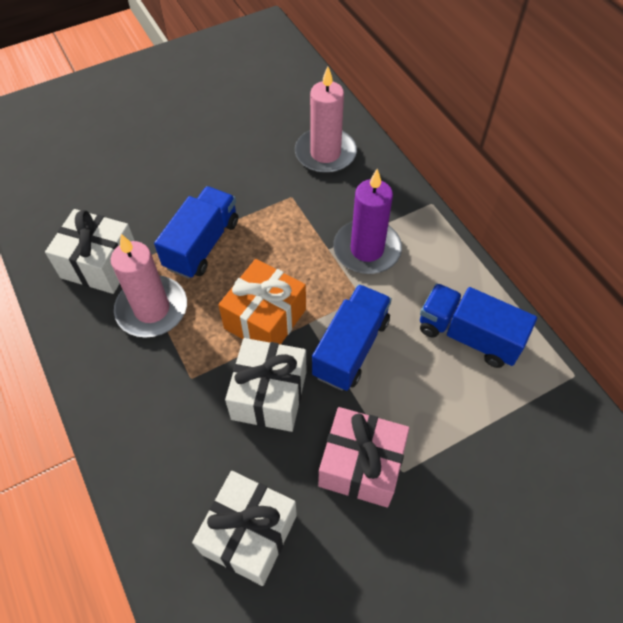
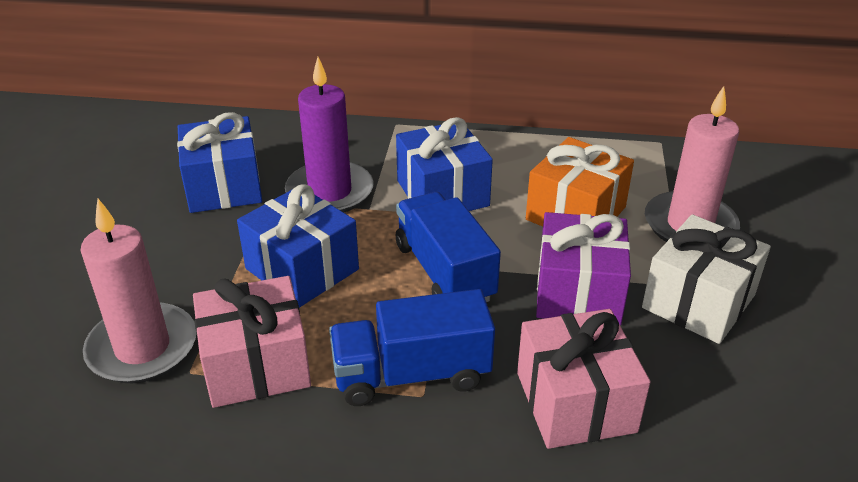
blue gift: none = 0 -> [177,112,262,213] [237,184,359,308] [396,117,493,211] = 3
blue truck: [154,186,238,279] [312,284,392,391] [420,283,537,368] = 3 -> [329,289,495,406] [396,192,501,302] = 2
pink gift: [318,407,410,507] = 1 -> [193,276,311,408] [517,309,650,449] = 2
purple gift: none = 0 -> [536,212,631,326] = 1
white gift: [45,209,135,294] [192,471,297,586] [225,338,306,432] = 3 -> [642,214,771,344] = 1

